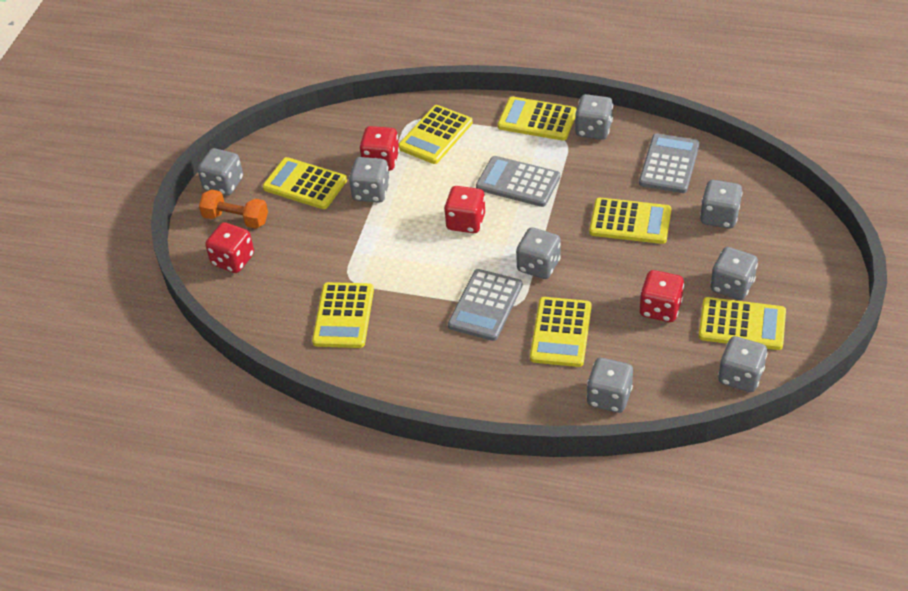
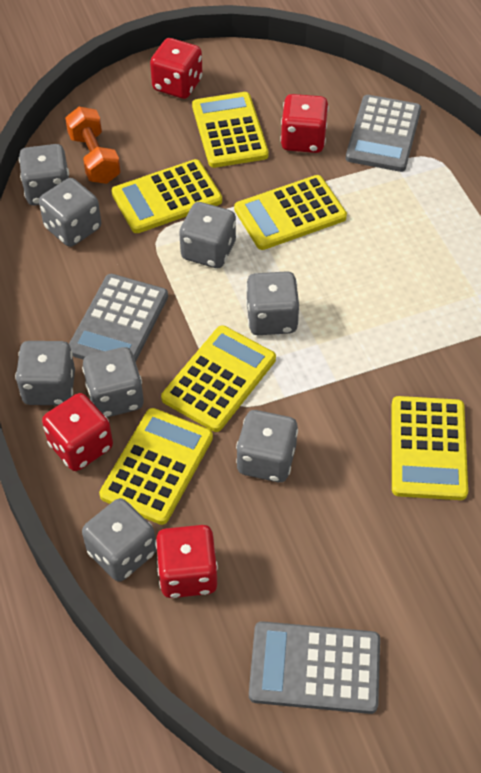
yellow calculator: [263,157,347,209] [312,282,374,348] [399,105,473,164] [498,96,577,141] [530,297,592,367] [589,198,671,244] [699,297,786,350] = 7 -> [99,408,213,525] [111,159,222,233] [161,325,276,432] [192,92,269,168] [234,175,347,250] [392,396,468,500] = 6

